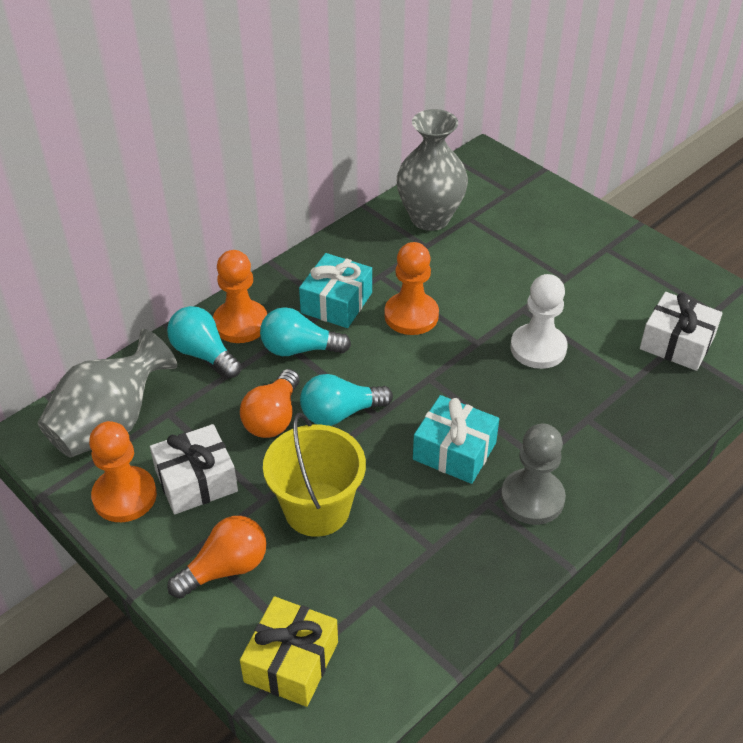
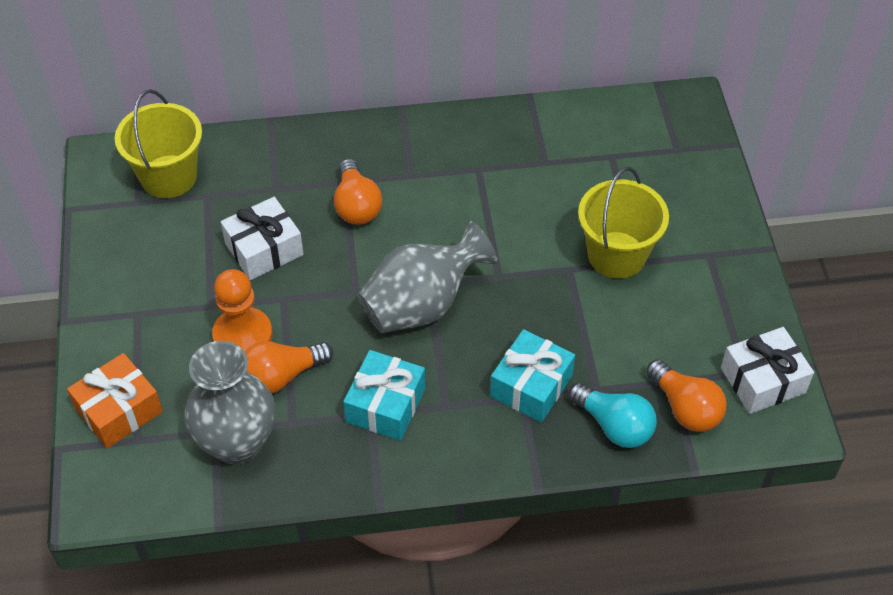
grey pawn: [501,424,566,525] = 1 -> none = 0
orange gift: none = 0 -> [67,353,163,448] = 1
orange light bulb: [167,516,266,599] [240,369,299,438] = 2 -> [245,341,333,394] [334,159,382,225] [646,359,727,432] = 3
orange pawn: [89,421,157,522] [213,250,267,343] [384,242,439,335] = 3 -> [212,269,273,352] = 1
turquoise light bulb: [167,306,241,378] [260,307,351,356] [300,374,393,426] = 3 -> [568,383,657,448] = 1
white pawn: [510,274,567,369] = 1 -> none = 0
yellow bucket: [263,413,366,537] = 1 -> [115,89,202,198] [578,167,669,278] = 2
yellow gift: [240,596,338,707] = 1 -> none = 0

